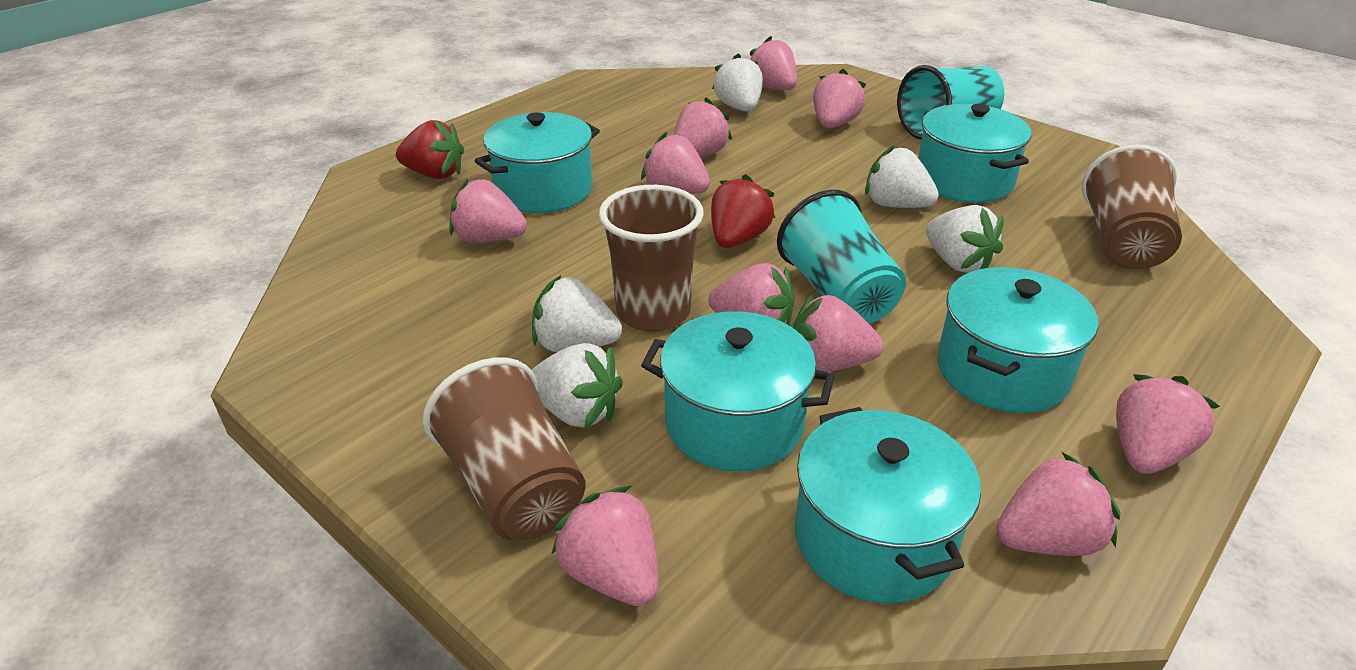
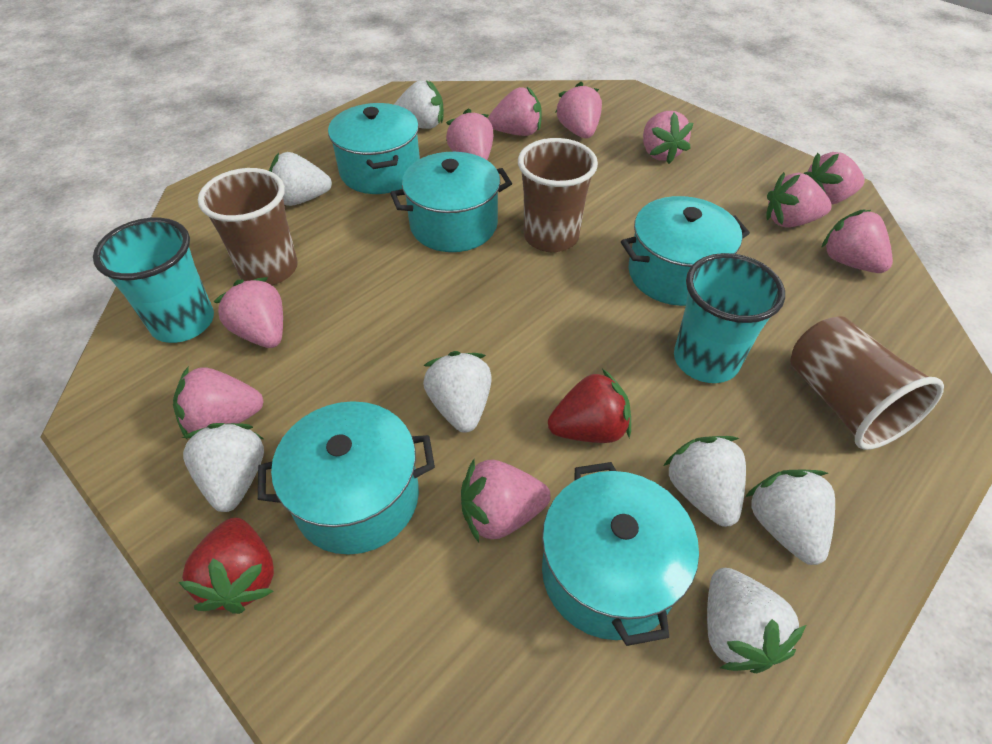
white strawberry: [532,275,622,352] [532,343,623,429] [712,53,763,112] [865,145,939,208] [926,205,1004,273] = 5 -> [182,423,264,512] [269,152,332,206] [394,80,444,129] [423,351,492,433] [663,436,746,527] [707,568,806,673] [745,470,835,565] = 7

